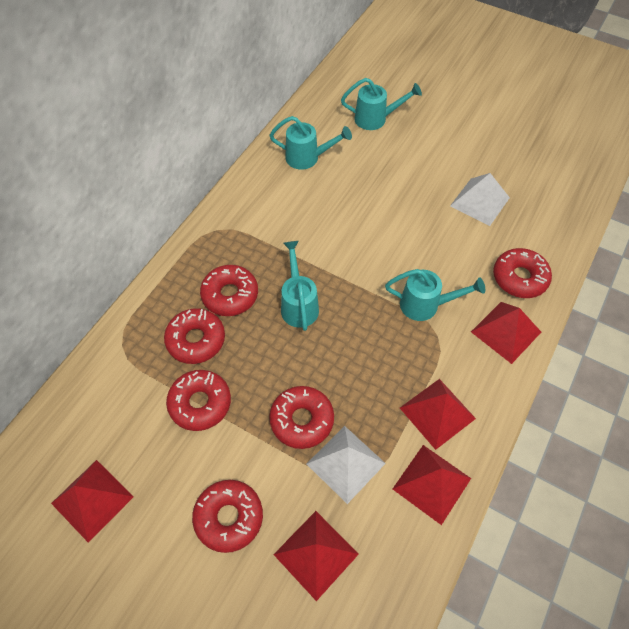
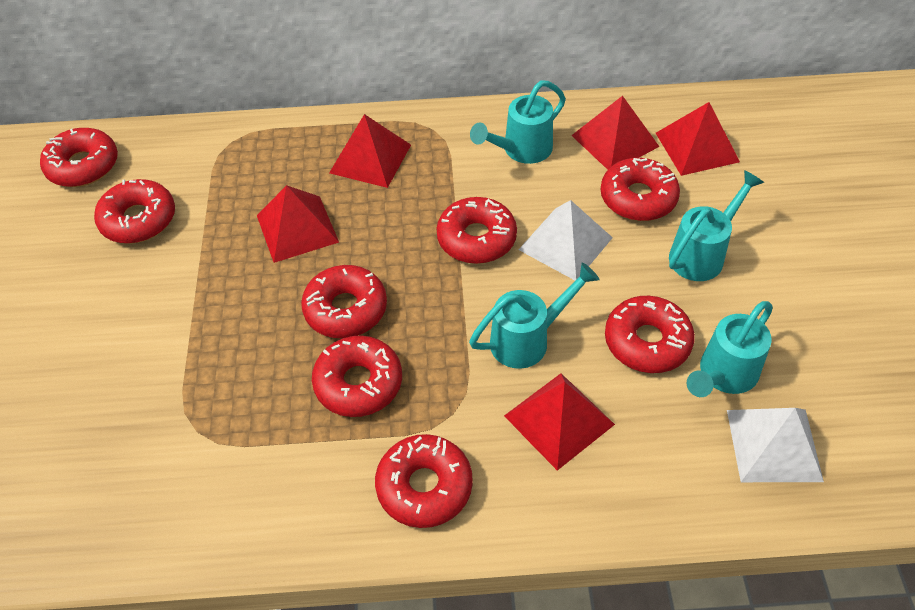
red donut: [164,308,225,364] [166,370,231,431] [192,480,263,553] [200,265,258,316] [269,386,334,449] [493,248,552,298] = 6 -> [40,128,118,187] [94,179,175,244] [301,265,387,338] [312,336,402,417] [375,434,473,528] [436,197,517,264] [601,158,680,221] [605,296,695,373] = 8

